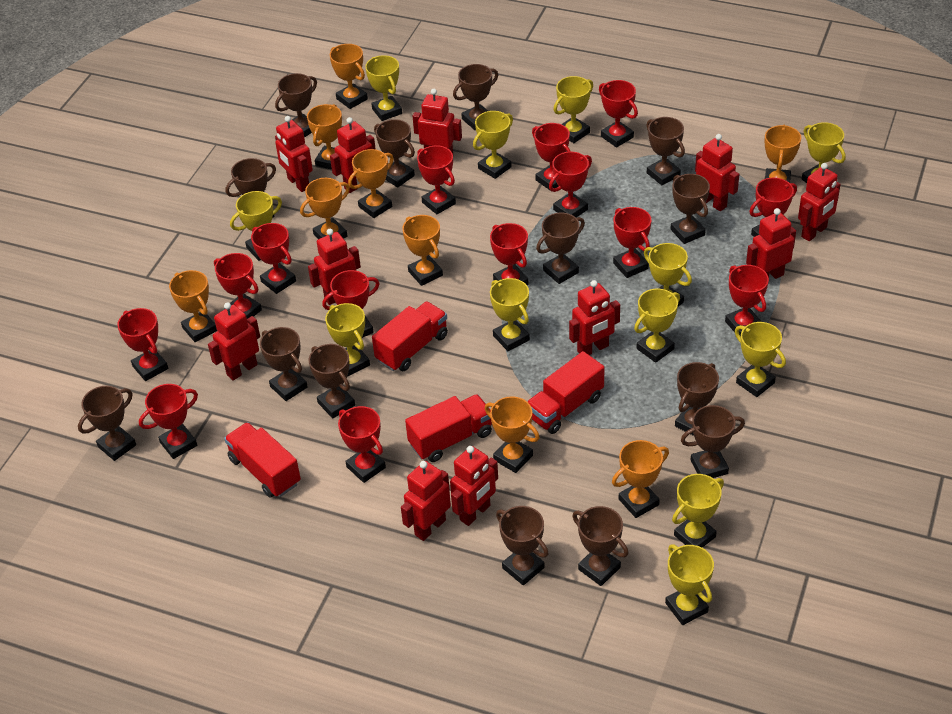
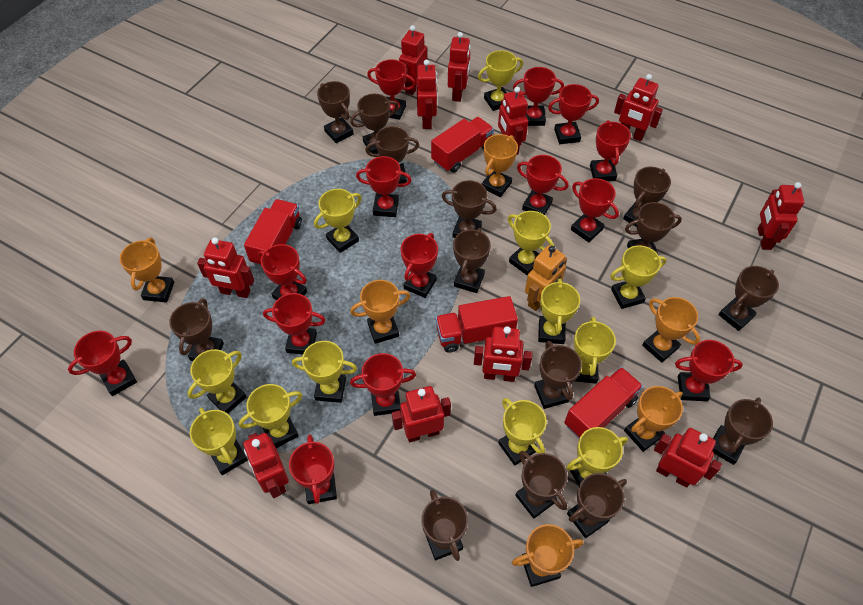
orange robot: none = 0 -> [525,245,567,311] = 1
orange trophy: [169,270,218,342] [300,178,350,239] [307,104,342,170] [330,44,368,109] [348,149,394,218] [402,215,443,286] [485,396,539,473] [612,440,669,518] [764,125,801,183] = 9 -> [120,238,174,303] [350,280,410,344] [482,134,518,197] [512,524,583,587] [624,386,683,452] [642,297,700,363] = 6

